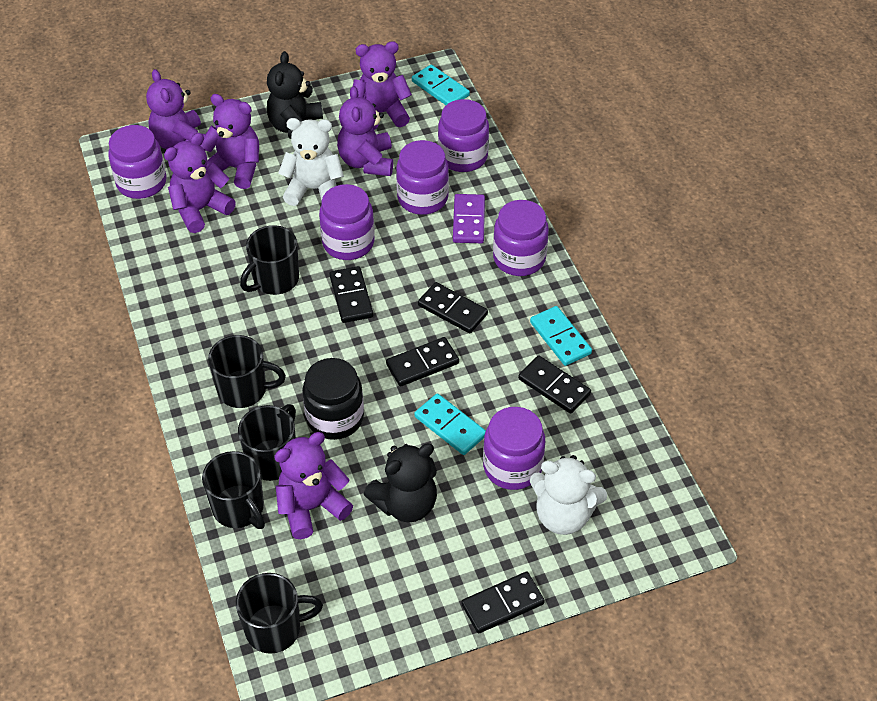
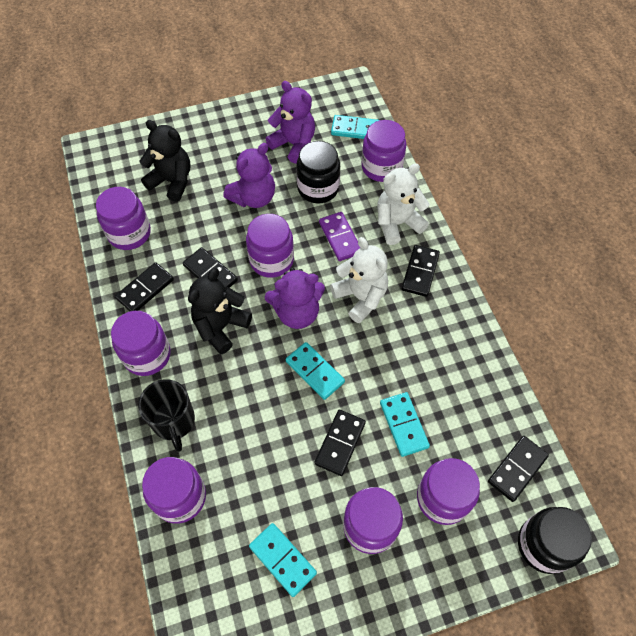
black jar: [302,358,364,440] = 1 -> [296,141,340,203] [518,507,592,574] = 2
black mug: [202,451,265,529] [208,335,286,408] [236,573,323,654] [238,404,296,481] [240,225,299,295] = 5 -> [138,379,195,452] = 1
purple jar: [108,125,166,199] [319,184,374,260] [396,140,449,215] [438,99,489,172] [483,407,545,490] [493,200,549,276] = 6 -> [96,187,151,250] [111,311,171,376] [142,457,206,524] [246,214,294,278] [343,487,403,554] [361,120,406,182] [417,458,480,525] = 7
purple teddy bear: [146,69,207,151] [164,133,236,233] [200,94,259,189] [274,432,353,539] [337,86,393,176] [350,41,412,127] = 6 -> [223,143,275,208] [264,267,325,329] [266,81,315,164] = 3
turquoise domino: [412,65,470,105] [414,394,486,455] [530,306,592,366] = 3 -> [249,523,317,597] [286,342,345,400] [331,115,379,139] [380,392,430,457] = 4

